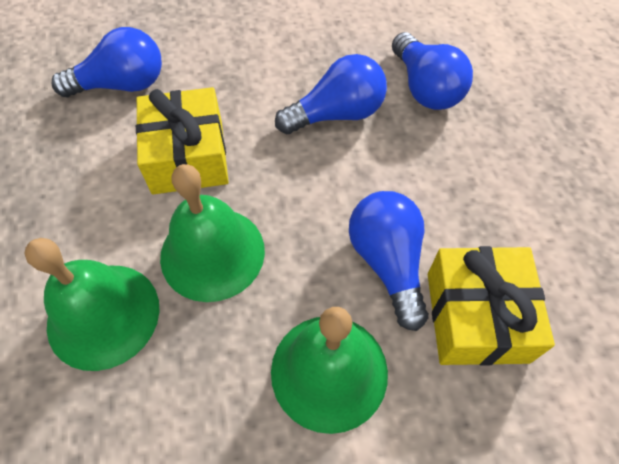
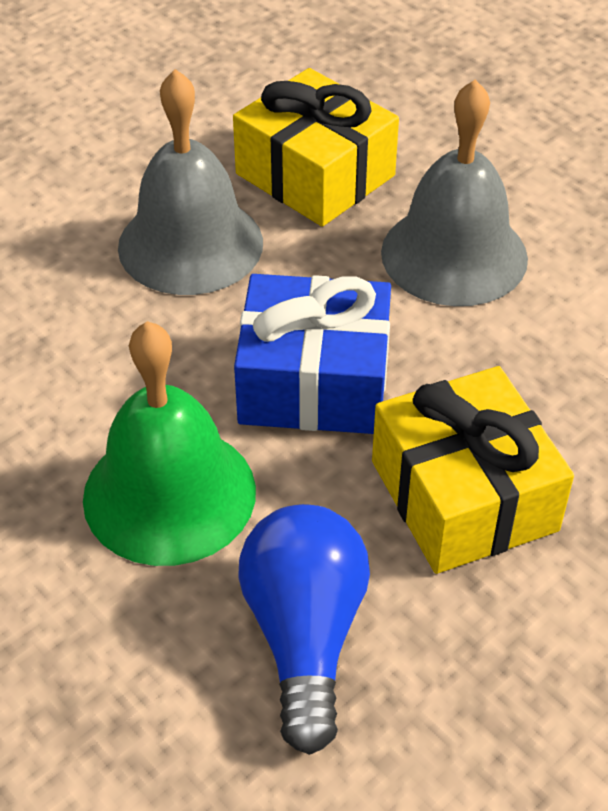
blue gift: none = 0 -> [234,274,391,434] = 1
blue light bulb: [51,27,162,97] [275,54,387,134] [349,191,429,331] [392,32,473,110] = 4 -> [238,504,370,755] = 1
green bell: [25,238,160,371] [160,164,265,302] [271,307,388,434] = 3 -> [83,321,256,566] = 1
grey bell: none = 0 -> [118,69,263,295] [381,80,528,306] = 2

